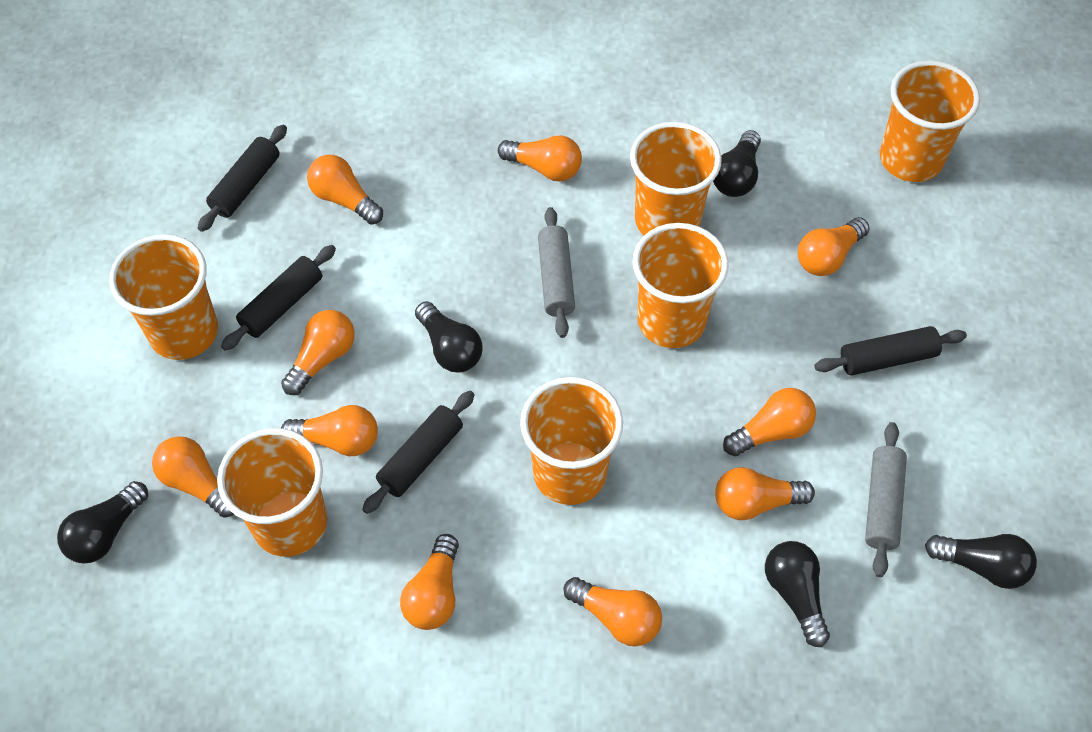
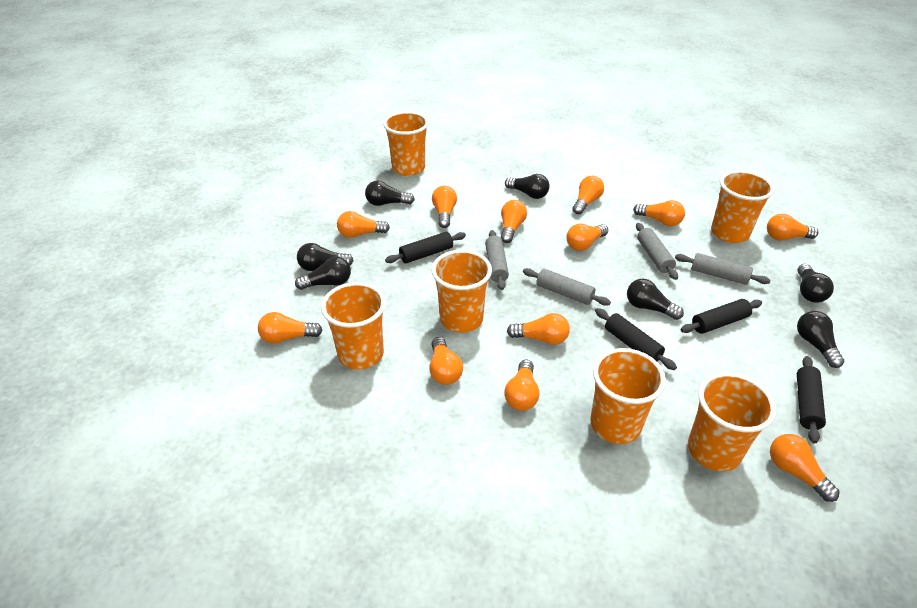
black light bulb: [57,481,148,564] [415,301,483,373] [713,130,761,197] [765,541,830,647] [925,534,1037,589] = 5 -> [295,257,351,290] [297,243,354,271] [365,180,415,206] [505,174,550,199] [627,279,684,320] [797,311,844,368] [798,264,834,303] = 7
grey rolling pin: [538,207,575,338] [865,422,907,577] = 2 -> [485,230,509,290] [523,268,611,306] [636,223,678,280] [675,253,770,285] = 4
orange light bulb: [152,436,234,518] [281,310,355,395] [281,405,378,456] [307,155,383,225] [400,534,459,630] [498,135,582,181] [563,577,662,647] [715,467,815,520] [723,388,816,457] [798,217,870,276] = 10 -> [258,312,323,344] [337,211,390,238] [429,337,463,385] [432,186,457,228] [501,200,527,243] [504,360,540,411] [507,313,570,345] [566,224,608,251] [572,176,604,214] [633,200,685,226] [767,214,818,241] [770,434,840,502] = 12

